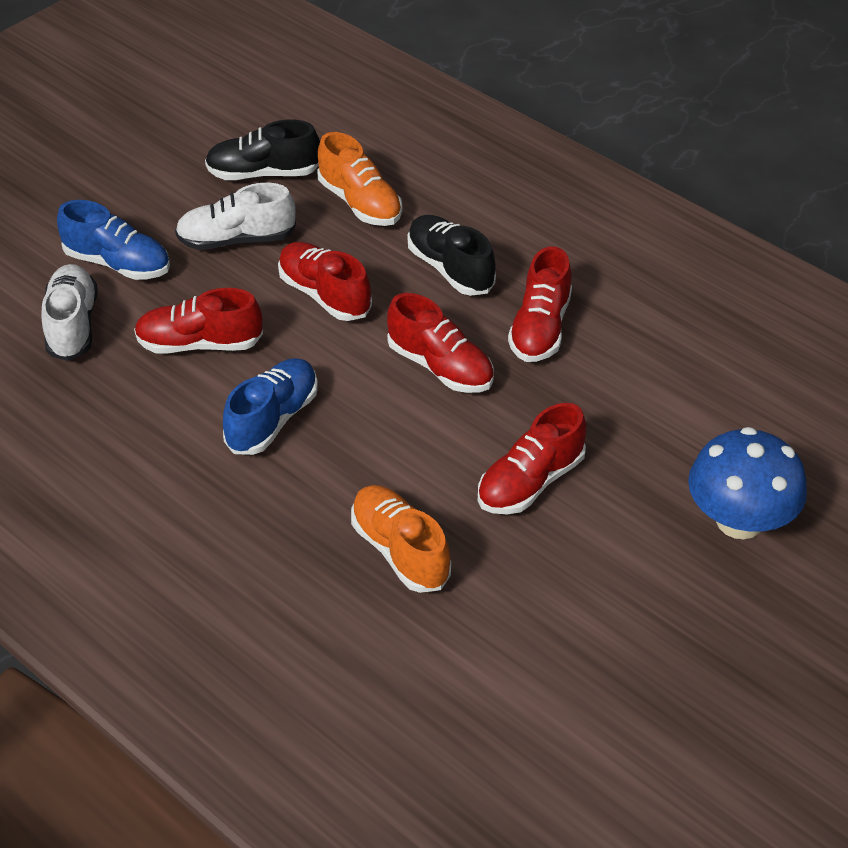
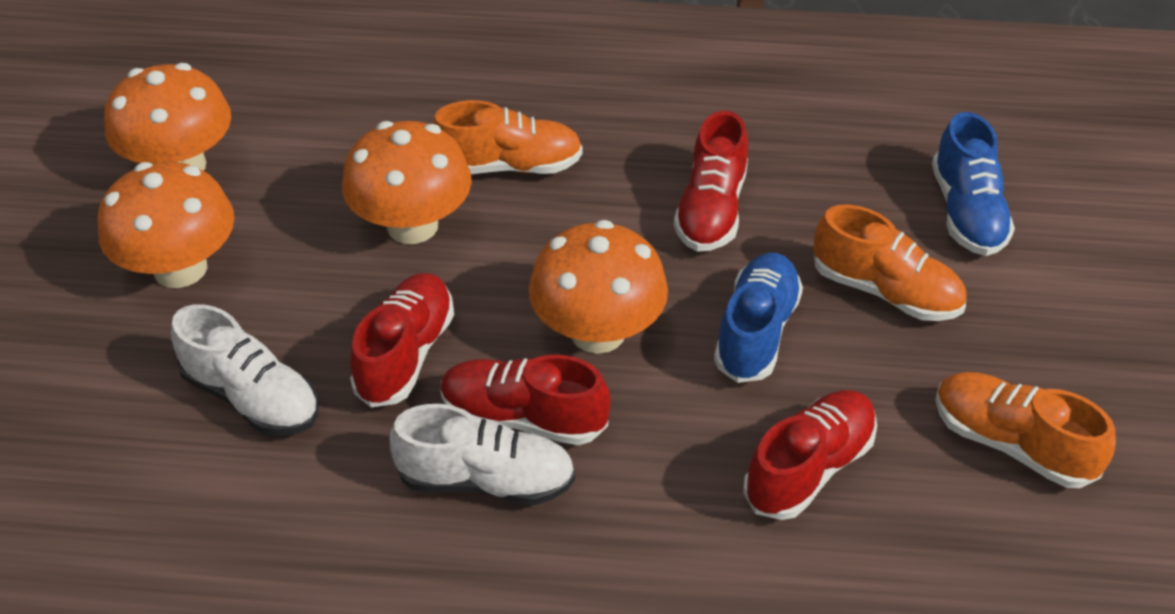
black shoe: [205,119,320,180] [408,215,496,296] = 2 -> none = 0
blue mushroom: [688,427,807,539] = 1 -> none = 0
orange mushroom: none = 0 -> [98,162,235,288] [104,63,231,171] [342,121,472,244] [529,220,668,354] = 4
orange shoe: [318,132,402,226] [351,485,451,593] = 2 -> [432,100,583,174] [813,204,967,321] [935,372,1116,488] = 3
red shoe: [134,288,263,354] [278,242,372,321] [387,293,494,393] [478,403,587,514] [508,246,572,362] = 5 -> [350,273,454,407] [441,354,610,445] [674,111,748,252] [743,390,877,520] = 4

